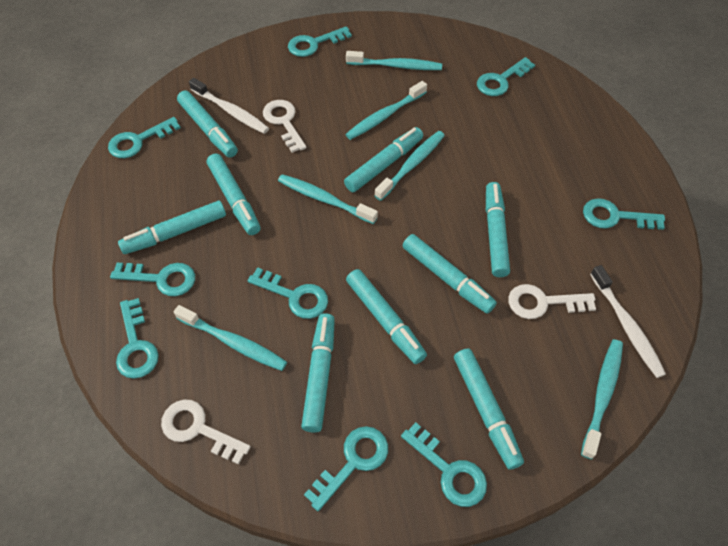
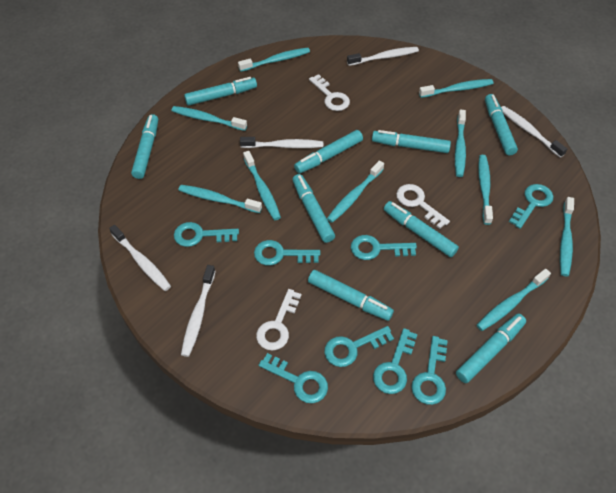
turquoise key: [108,117,181,158] [110,263,195,296] [116,298,159,379] [247,267,328,319] [288,26,352,57] [304,426,388,511] [401,422,487,507] [477,57,535,96] [583,198,665,230] = 9 -> [174,222,239,247] [254,240,320,266] [258,353,328,403] [324,326,394,367] [351,235,417,260] [373,328,418,394] [411,336,448,405] [509,184,553,229] = 8
turquoise toothbrush: [174,305,287,371] [278,174,378,224] [345,81,427,140] [346,51,442,70] [374,131,445,201] [581,339,623,459] = 6 -> [171,106,247,131] [178,185,262,213] [238,48,310,72] [243,151,281,220] [327,161,384,223] [419,79,494,98] [455,109,466,177] [477,269,551,331] [478,155,493,225] [560,197,574,276] = 10
white toothbrush: [189,78,269,134] [590,265,666,378] = 2 -> [109,225,171,291] [181,265,216,357] [240,137,323,148] [347,47,419,66] [501,106,567,158] = 5

